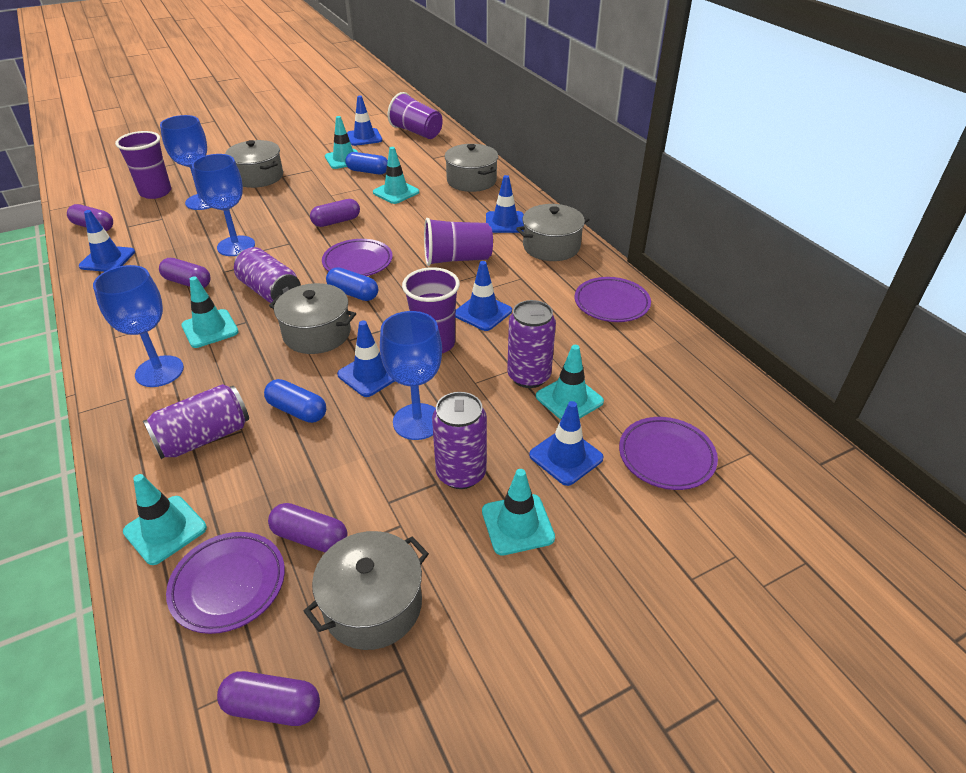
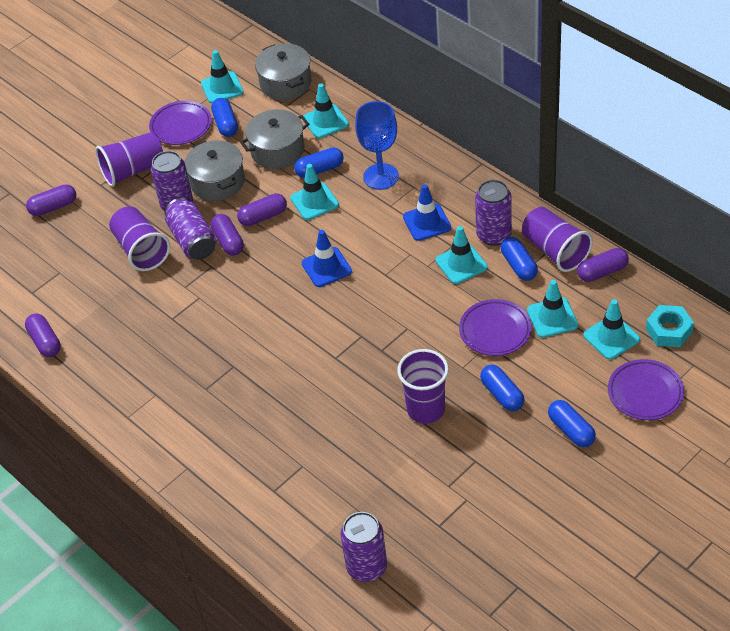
blue capsule: [264,379,326,423] [326,267,378,301] [345,152,388,175] = 3 -> [211,98,238,137] [294,147,343,178] [480,365,525,411] [501,237,538,281] [548,400,596,447] = 5
blue goblet: [93,265,184,387] [160,115,212,210] [192,154,255,256] [380,311,442,440] = 4 -> [355,101,399,190] = 1
blue traffic cone: [79,210,135,272] [337,321,395,397] [347,96,382,146] [455,261,512,331] [486,175,524,233] [529,401,604,486] = 6 -> [302,230,352,287] [403,184,451,241] = 2
grey pot: [225,140,283,188] [269,283,356,354] [303,531,429,650] [444,144,498,192] [516,204,590,261] = 5 -> [185,140,245,201] [240,109,309,169] [255,44,311,100] = 3
purple plate: [166,532,285,634] [322,239,393,276] [575,277,651,322] [619,417,718,490] = 4 -> [149,101,212,145] [459,299,532,356] [608,359,684,420] = 3
turquoise nut: none = 0 -> [646,305,694,347] = 1

